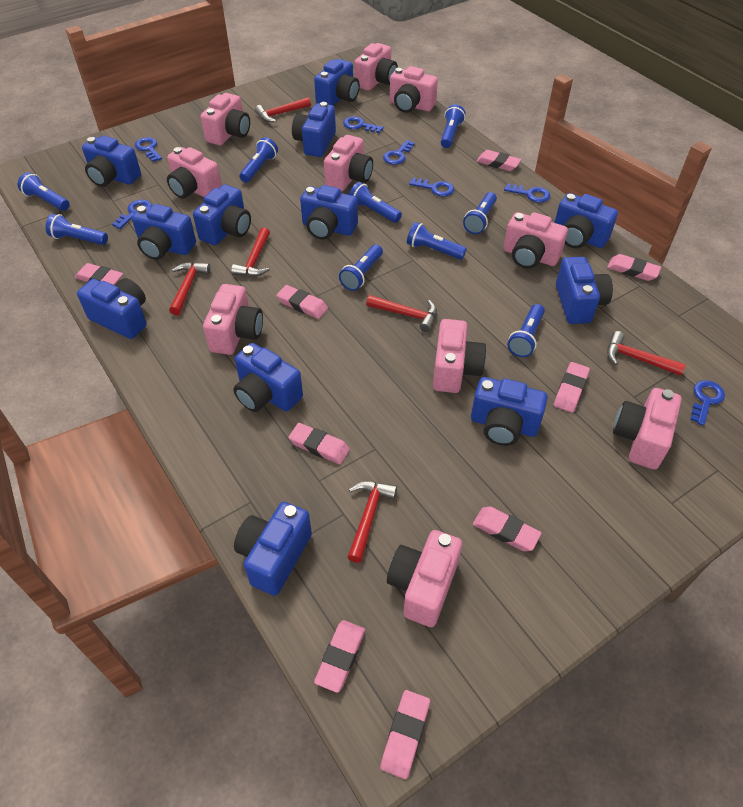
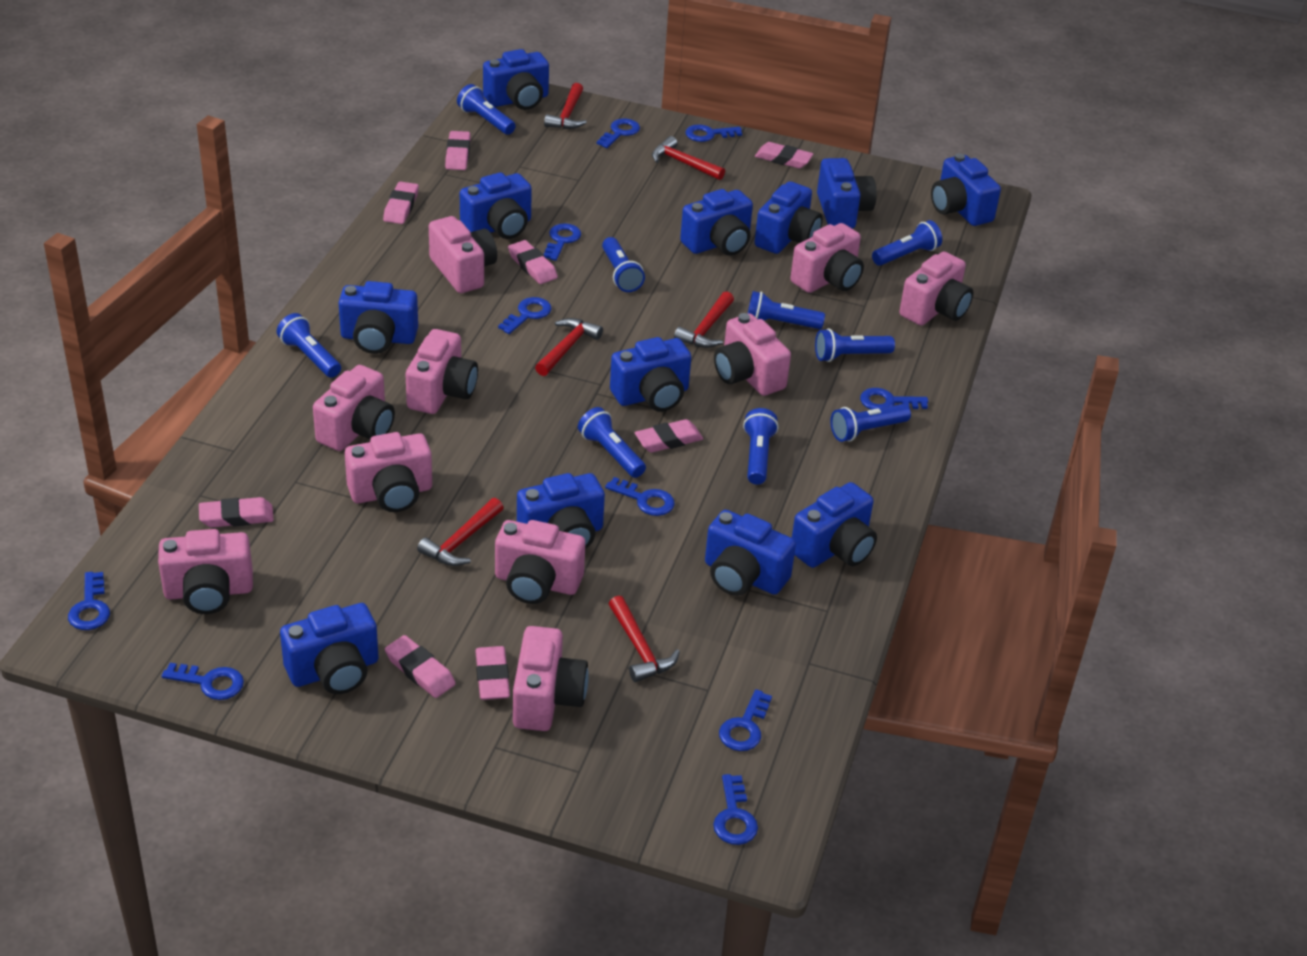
blue key: [112,199,152,229] [135,137,162,162] [343,116,384,133] [383,140,415,165] [409,178,454,197] [504,183,550,203] [690,380,725,426] = 7 -> [68,572,110,630] [162,663,244,700] [498,297,552,334] [544,223,581,261] [597,119,640,148] [605,477,675,516] [685,124,742,142] [713,774,758,845] [719,689,772,751] [860,388,928,410] = 10
pink eraser: [75,263,123,285] [276,285,328,319] [288,423,350,464] [314,620,366,693] [380,690,430,779] [473,506,542,551] [476,150,521,171] [554,362,590,413] [607,254,661,281] = 9 -> [199,497,274,527] [383,181,419,224] [385,635,456,698] [445,131,471,170] [475,646,510,700] [508,240,558,284] [634,419,703,453] [755,142,813,169] = 8

